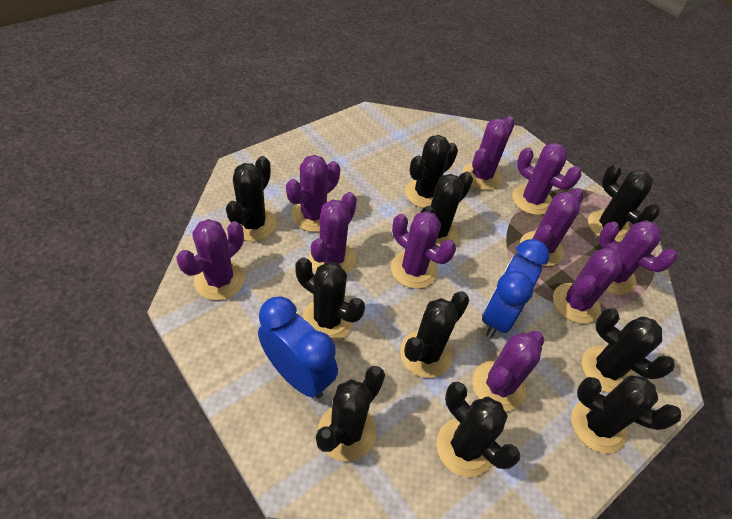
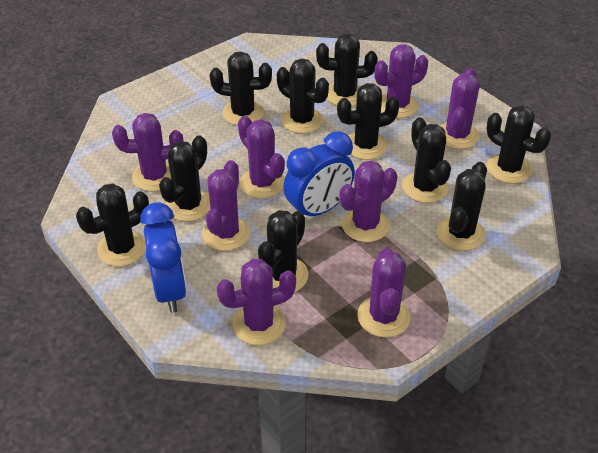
purple cactus: [176,219,245,300] [286,155,340,232] [309,192,357,274] [391,211,456,289] [462,116,515,190] [473,331,544,412] [512,143,582,215] [520,188,584,266] [553,248,623,324] [599,220,677,295] = 10 -> [112,113,183,192] [202,160,250,251] [216,259,296,345] [238,116,285,199] [340,161,397,242] [357,248,411,338] [374,44,428,118] [440,68,479,149] = 8

